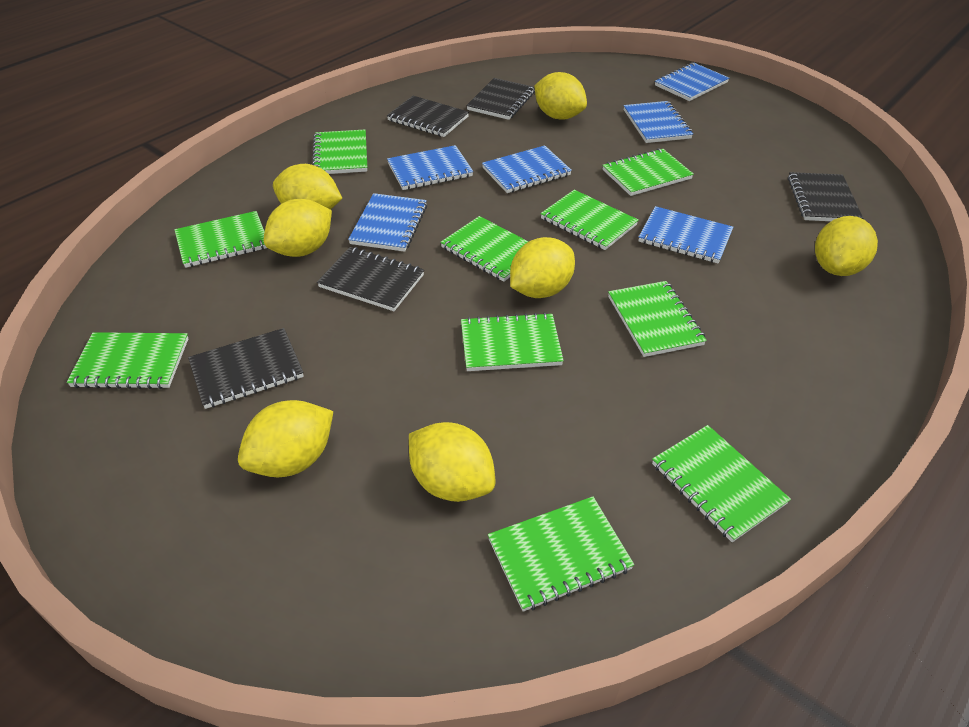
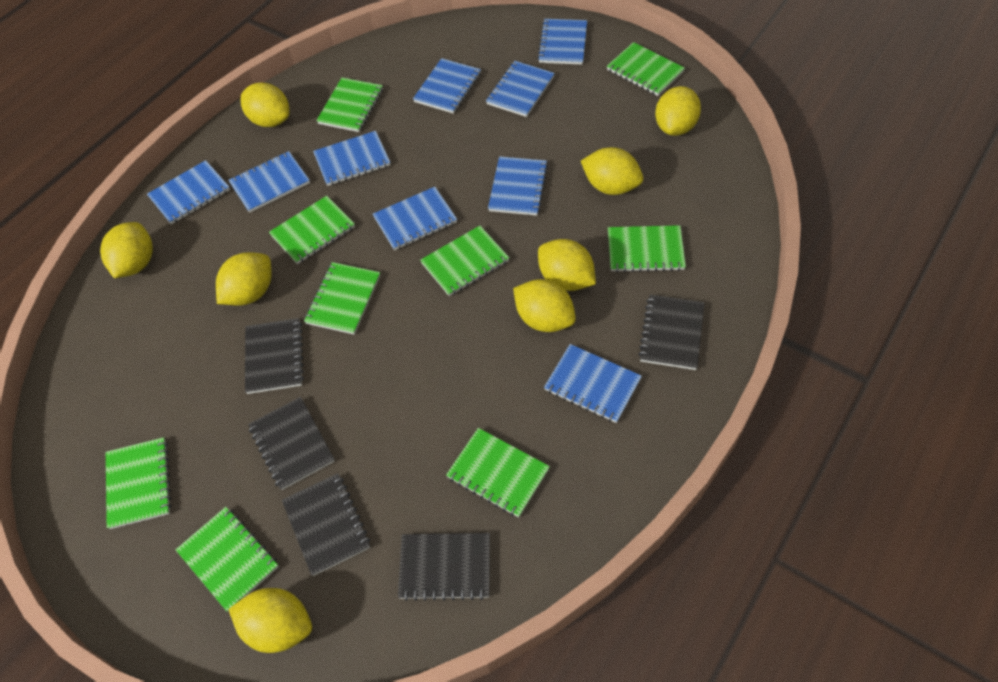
blue notebook: [348,193,427,252] [387,145,473,190] [482,145,572,193] [624,101,693,143] [638,206,733,263] [655,63,729,101] = 6 -> [147,160,230,224] [228,151,310,213] [313,131,390,186] [373,187,457,250] [413,58,481,114] [486,61,555,117] [488,156,548,216] [537,19,587,65] [544,344,642,423] = 9
green notebook: [67,332,188,389] [174,211,267,268] [312,129,367,174] [440,216,529,282] [461,312,564,371] [488,496,634,612] [541,190,639,250] [602,148,694,196] [608,281,707,357] [652,425,791,542] = 10 -> [106,437,171,529] [176,507,279,612] [269,196,355,264] [304,262,380,335] [316,78,383,132] [420,226,509,296] [446,428,550,518] [607,42,685,96] [608,225,686,272] = 9
yellow lemon: [238,400,333,477] [264,199,332,257] [273,164,342,210] [409,422,495,502] [510,237,575,298] [534,72,587,120] [815,216,878,276] = 7 -> [100,222,153,278] [216,252,272,306] [229,588,312,653] [241,83,290,127] [513,279,576,332] [538,239,596,291] [581,147,643,195] [655,86,701,136] = 8

